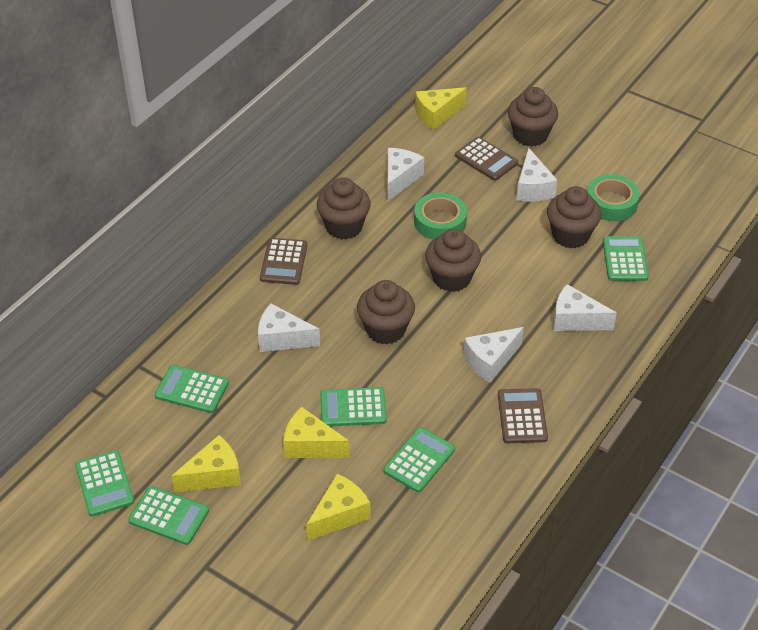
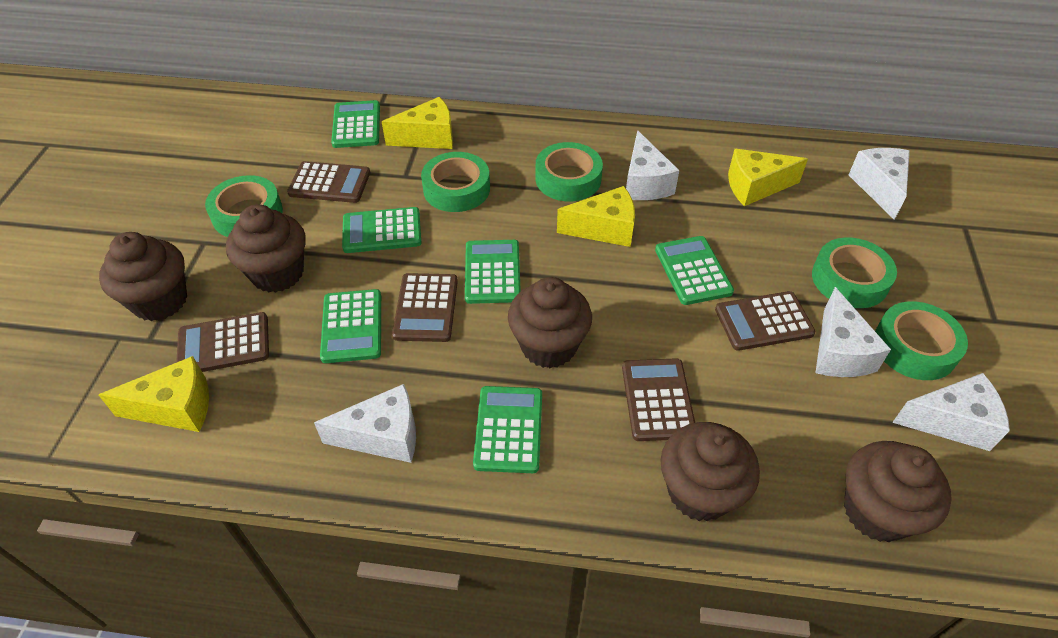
brown calculator: [260,238,307,285] [455,137,518,181] [498,388,548,443] = 3 -> [176,312,269,372] [287,161,370,203] [392,273,458,342] [622,358,695,441] [715,291,815,351] = 5
green tape: [414,192,467,240] [587,174,640,221] = 2 -> [205,175,283,237] [421,152,490,212] [535,142,603,202] [812,238,897,308] [875,301,968,380] = 5

